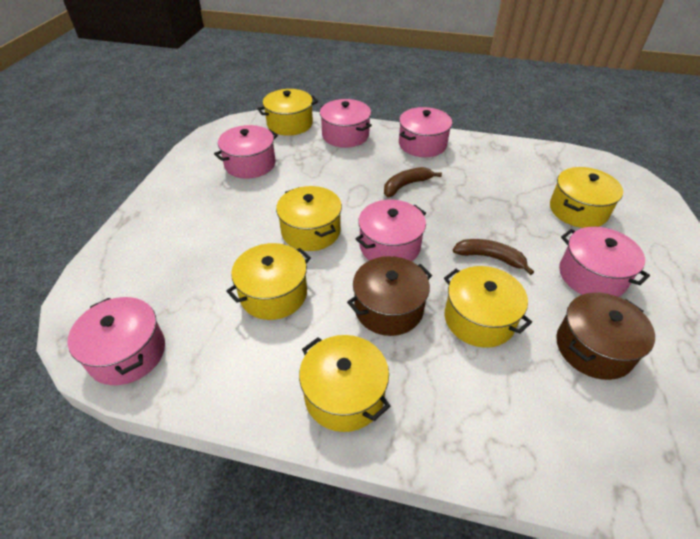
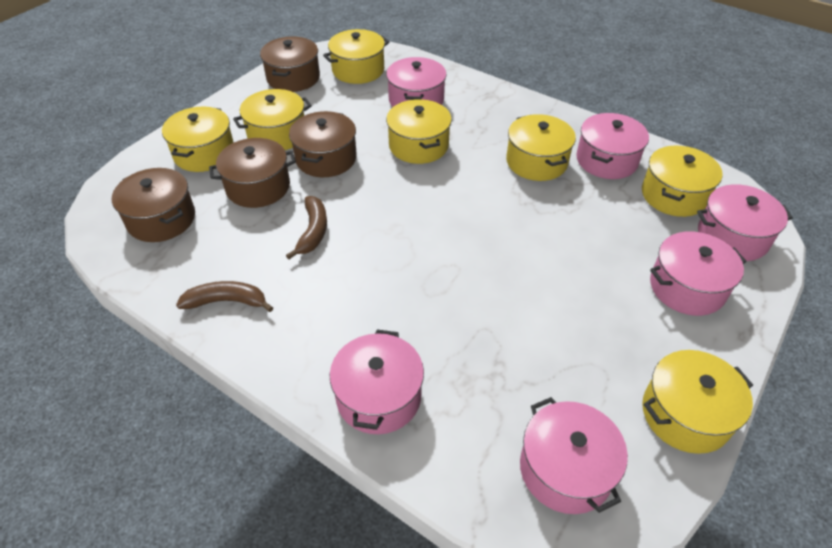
brown pot: [347,256,432,336] [556,292,655,380] = 2 -> [112,168,195,242] [209,138,296,208] [260,37,320,92] [289,111,357,177] = 4
yellow pot: [226,243,311,320] [257,89,318,136] [276,186,342,251] [299,335,390,432] [444,266,532,348] [550,167,623,228] = 6 -> [162,106,234,172] [233,89,312,150] [323,29,389,84] [386,99,452,164] [506,114,576,181] [642,146,723,217] [642,350,753,454] = 7

